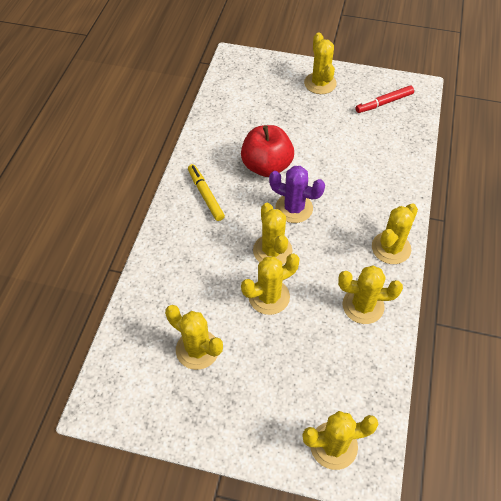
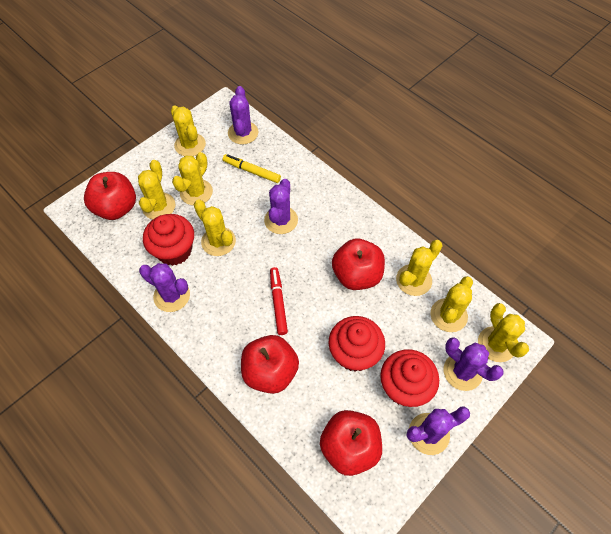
purple cactus: [269,166,325,223] = 1 -> [139,263,190,312] [228,86,258,145] [264,179,298,234] [406,407,470,455] [443,337,504,391] = 5
red apple: [241,125,294,177] = 1 -> [84,172,136,220] [241,335,299,394] [320,410,382,476] [332,239,385,290] = 4
red cupcake: none = 0 -> [143,214,194,266] [328,316,385,372] [380,349,439,407] = 3

